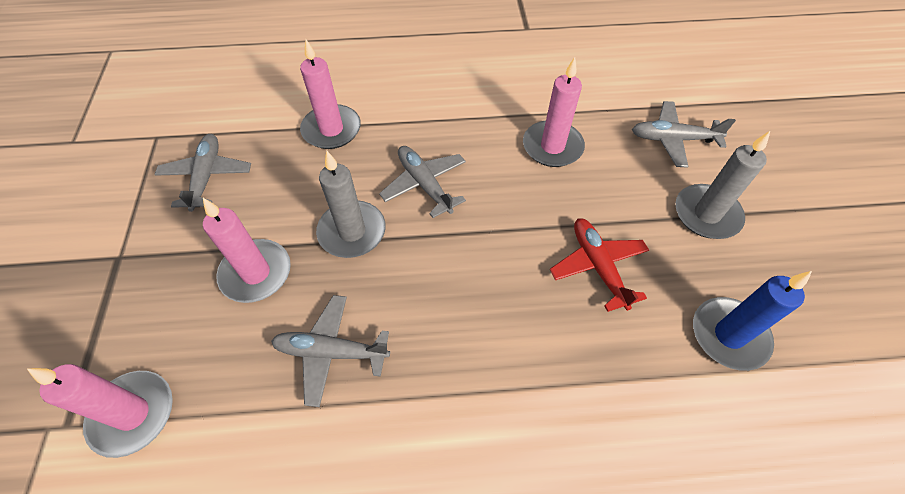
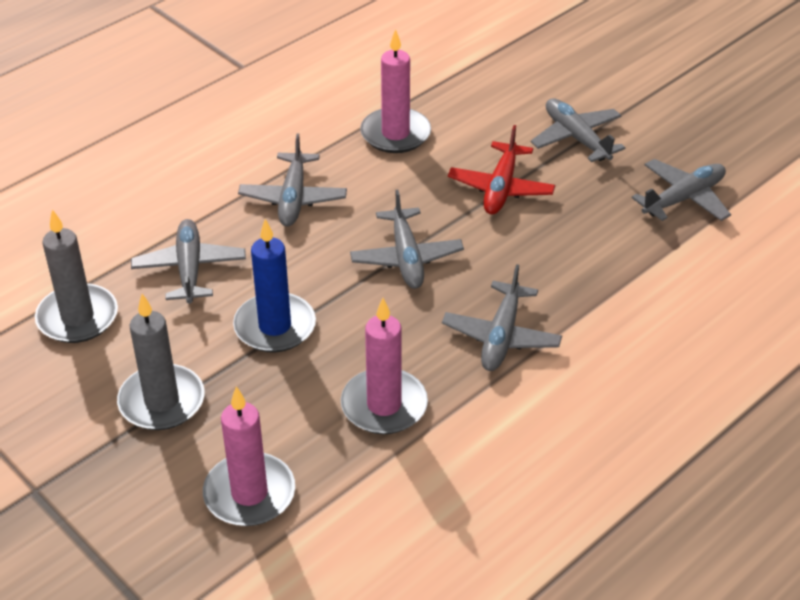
grey plane: [154,134,251,212] [271,295,390,407] [379,146,466,218] [632,101,736,168] = 4 -> [131,219,246,304] [238,134,347,227] [350,190,464,289] [442,264,562,371] [531,98,625,162] [632,159,731,221] = 6
pink candle: [27,364,173,458] [203,198,291,303] [300,40,361,149] [523,57,585,167] = 4 -> [203,386,295,526] [341,298,428,434] [360,29,431,153] = 3

